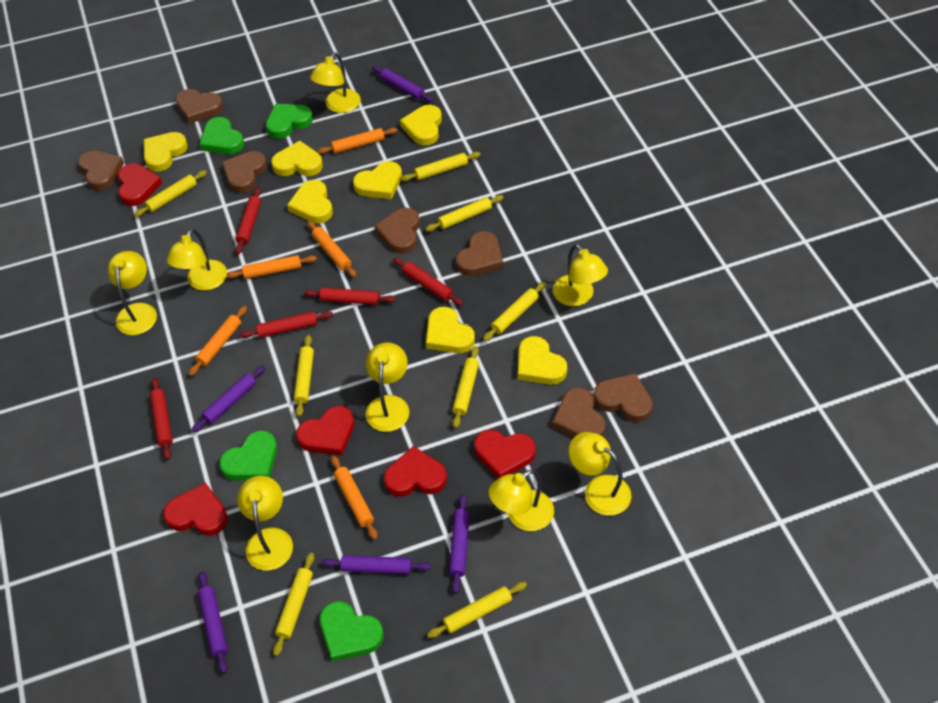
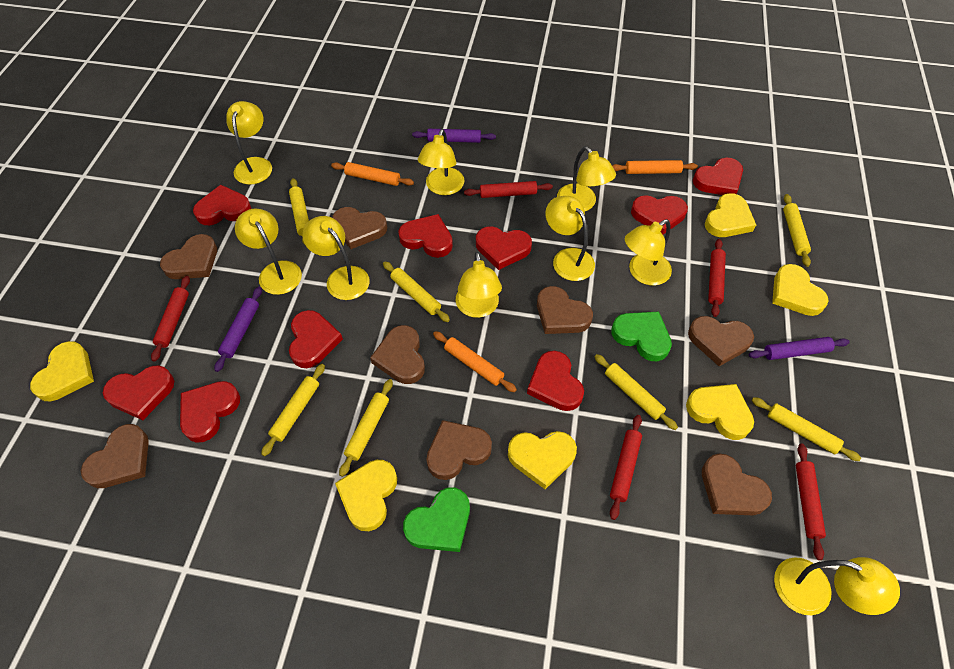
brown heart: [78,151,124,191] [175,89,224,124] [222,151,267,193] [375,208,420,254] [456,231,503,276] [552,388,606,437] [594,373,653,422] = 7 -> [81,424,149,488] [160,234,217,279] [332,207,387,249] [370,325,425,384] [426,420,492,480] [537,286,593,334] [688,316,754,366] [702,454,772,515] = 8
green heart: [200,117,244,154] [219,430,277,481] [266,104,313,139] [320,601,384,662] = 4 -> [403,487,470,552] [611,312,672,361] = 2
orange rolling pin: [189,306,247,376] [226,255,317,279] [307,221,356,277] [318,128,398,154] [331,456,378,540] = 5 -> [331,162,414,186] [433,331,517,392] [612,160,698,174] = 3
purple rolling pin: [192,365,265,433] [198,571,228,674] [322,555,431,574] [372,66,433,102] [449,494,470,594] = 5 -> [214,287,262,372] [412,129,496,143] [749,337,850,360] = 3
red heart: [118,164,162,206] [163,483,228,536] [296,406,355,455] [384,446,447,497] [474,430,536,479] = 5 -> [103,365,174,420] [180,381,240,443] [193,185,252,225] [289,310,343,368] [398,214,453,258] [476,226,532,270] [527,351,584,411] [631,195,688,235] [693,158,743,195] = 9
yellow heart: [144,132,188,172] [271,141,323,176] [287,180,333,223] [353,161,402,199] [400,105,442,145] [426,307,475,353] [518,336,567,385] = 7 -> [30,341,94,401] [335,460,397,531] [508,431,577,489] [686,384,754,440] [705,193,756,237] [772,264,829,316] = 6
yellow lamp: [108,251,157,335] [167,229,227,291] [237,476,293,571] [310,52,361,113] [366,342,409,432] [488,469,554,531] [553,244,608,306] [569,432,632,516] = 8 -> [226,101,272,185] [235,208,302,295] [302,216,370,300] [418,129,464,195] [456,252,502,318] [545,196,595,281] [557,146,616,211] [625,219,672,285] [774,557,900,615] = 9
yellow rolling pin: [134,170,207,217] [273,553,315,656] [294,335,314,417] [401,152,481,181] [425,195,504,232] [427,582,527,638] [452,346,479,428] [483,282,546,341] = 8 -> [261,364,325,456] [289,178,309,244] [339,379,393,477] [383,261,450,322] [595,354,678,430] [752,397,861,461] [783,194,811,267] = 7

